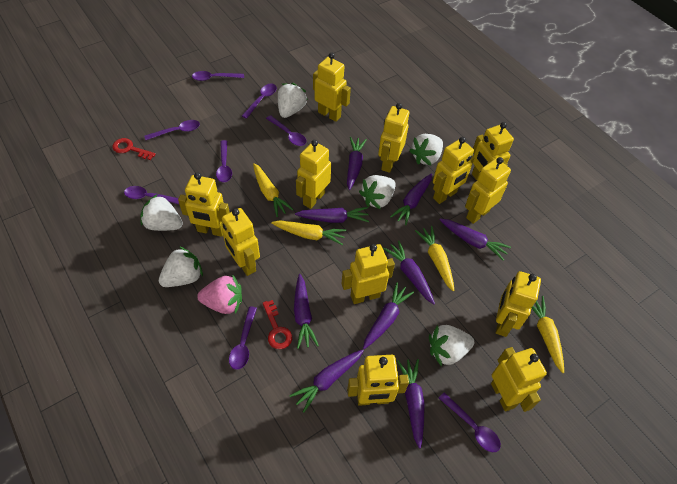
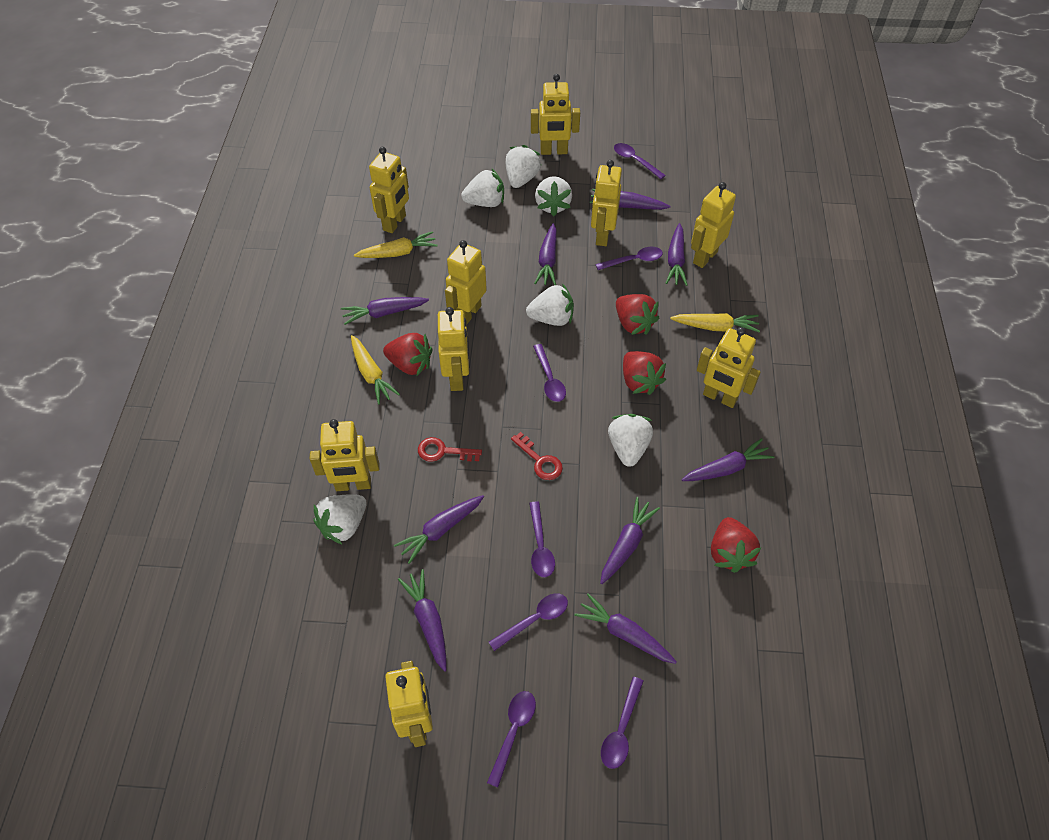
pink strawberry: [197,275,242,314] = 1 -> none = 0
purple spoon: [124,186,179,204] [144,120,200,140] [192,71,244,81] [216,140,232,182] [229,306,257,370] [242,84,277,119] [266,115,306,146] [439,392,501,452] = 8 -> [487,691,536,787] [489,593,568,651] [529,501,555,577] [533,344,566,402] [595,247,663,270] [601,677,644,769] [614,143,666,179] = 7
red strawberry: none = 0 -> [383,333,432,376] [616,294,659,335] [623,351,666,395] [711,517,762,573] = 4
yellow carrot: [253,163,294,217] [271,221,346,245] [415,226,454,291] [532,296,564,373] = 4 -> [351,335,400,405] [354,231,438,258] [670,313,760,332] = 3
yellow robot: [178,172,230,237] [222,208,260,276] [296,140,331,209] [313,53,351,122] [341,244,395,304] [347,355,409,406] [378,103,409,173] [433,137,475,204] [465,157,511,224] [472,122,514,180] [491,347,547,412] [496,271,541,337] = 12 -> [310,419,379,491] [369,147,409,233] [385,661,433,747] [438,307,469,391] [445,240,487,325] [531,74,580,155] [591,160,622,246] [691,182,736,268] [697,327,761,408] = 9

